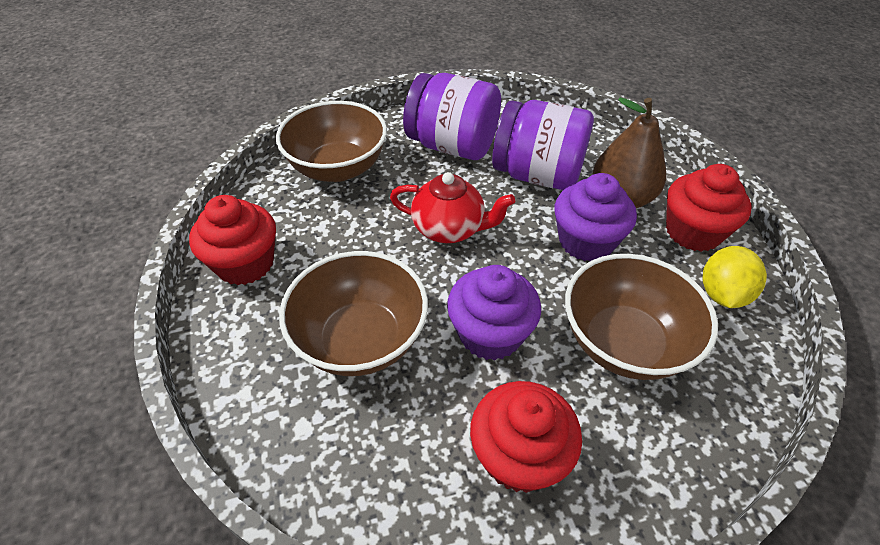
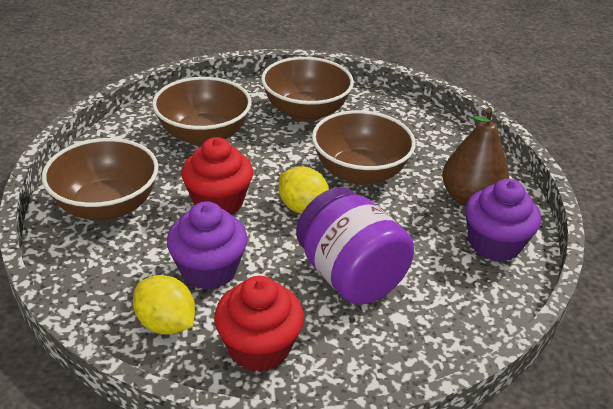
brown bowl: [276,101,387,182] [279,251,428,376] [565,254,718,380] = 3 -> [42,138,159,221] [152,77,251,146] [261,57,354,122] [312,110,416,185] = 4
purple jar: [403,73,501,160] [492,100,594,190] = 2 -> [296,187,414,305] = 1
red cupcake: [189,195,276,285] [470,381,582,493] [666,164,751,252] = 3 -> [181,137,253,214] [214,276,304,372] = 2
red teapot: [390,172,515,243] = 1 -> none = 0
yellow lemon: [703,246,767,308] = 1 -> [133,275,195,335] [279,166,329,214] = 2

